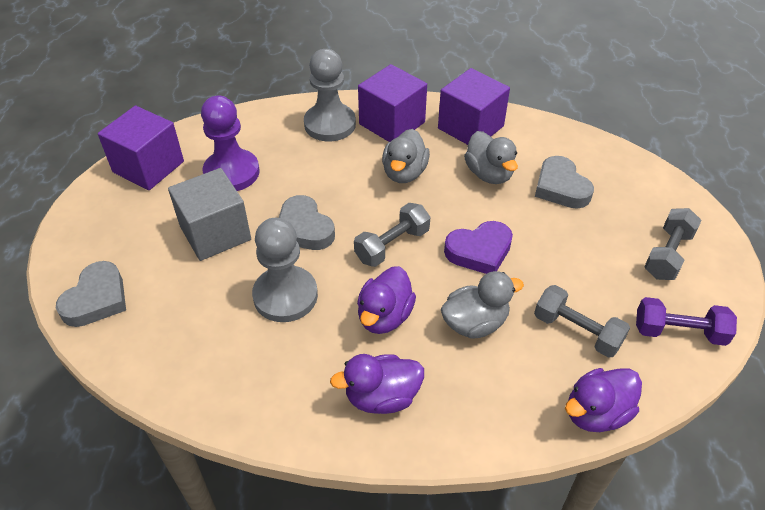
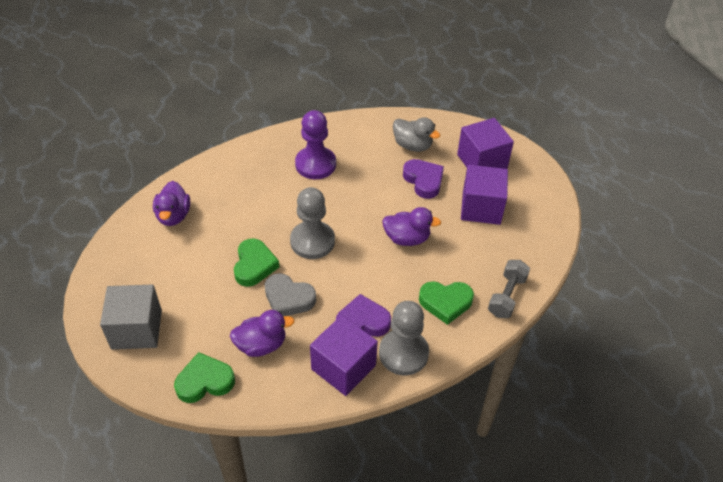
green heart: none = 0 -> [174,352,235,403] [234,238,279,287] [419,281,474,325] = 3
grey duck: [382,129,430,183] [441,271,524,339] [464,131,518,184] = 3 -> [393,117,440,152] = 1
grey dumbbell: [354,203,430,267] [534,285,630,358] [644,208,702,280] = 3 -> [488,260,530,318] = 1
grey heart: [56,261,126,327] [279,195,335,250] [535,156,594,209] = 3 -> [265,273,316,317] = 1
purple dumbbell: [636,297,737,346] = 1 -> none = 0
purple heart: [444,221,513,274] = 1 -> [336,294,391,337] [403,159,444,199] = 2

